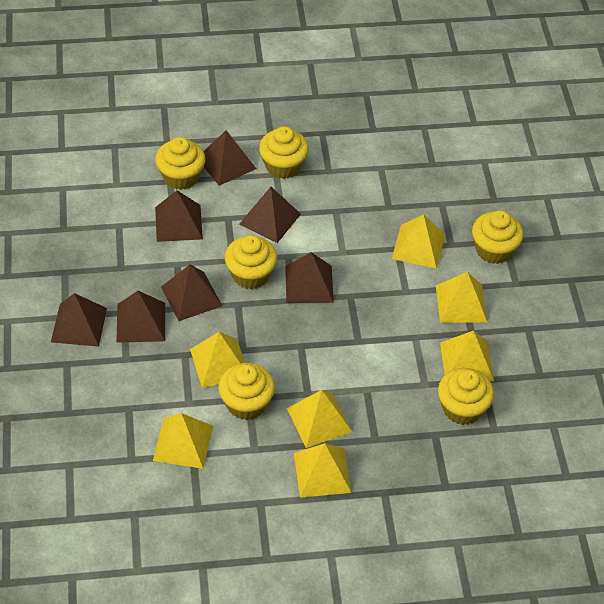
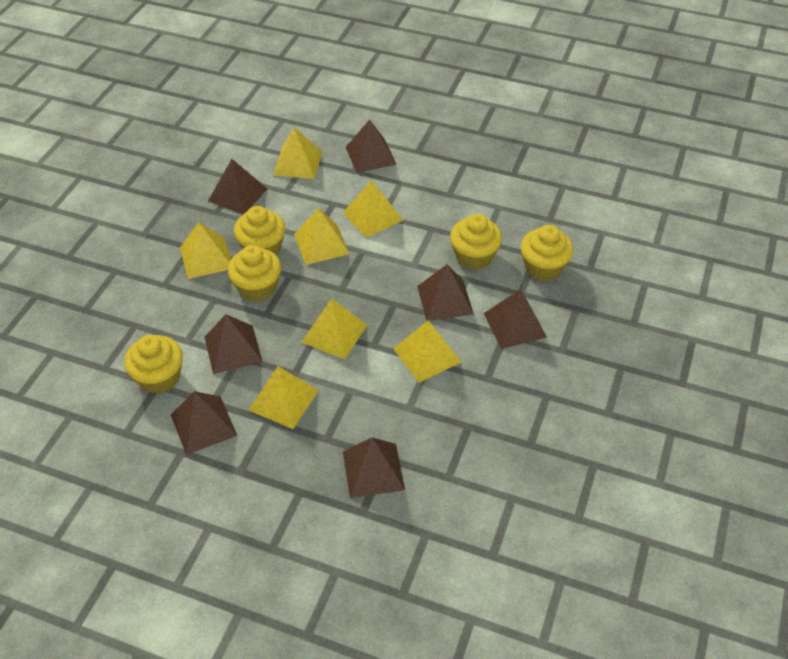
yellow cupcake: [155,137,206,190] [219,363,275,420] [225,235,277,289] [259,126,309,179] [438,368,494,425] [472,210,524,264] = 6 -> [124,335,183,394] [228,245,281,302] [234,206,285,255] [450,214,502,270] [520,225,573,281] = 5

